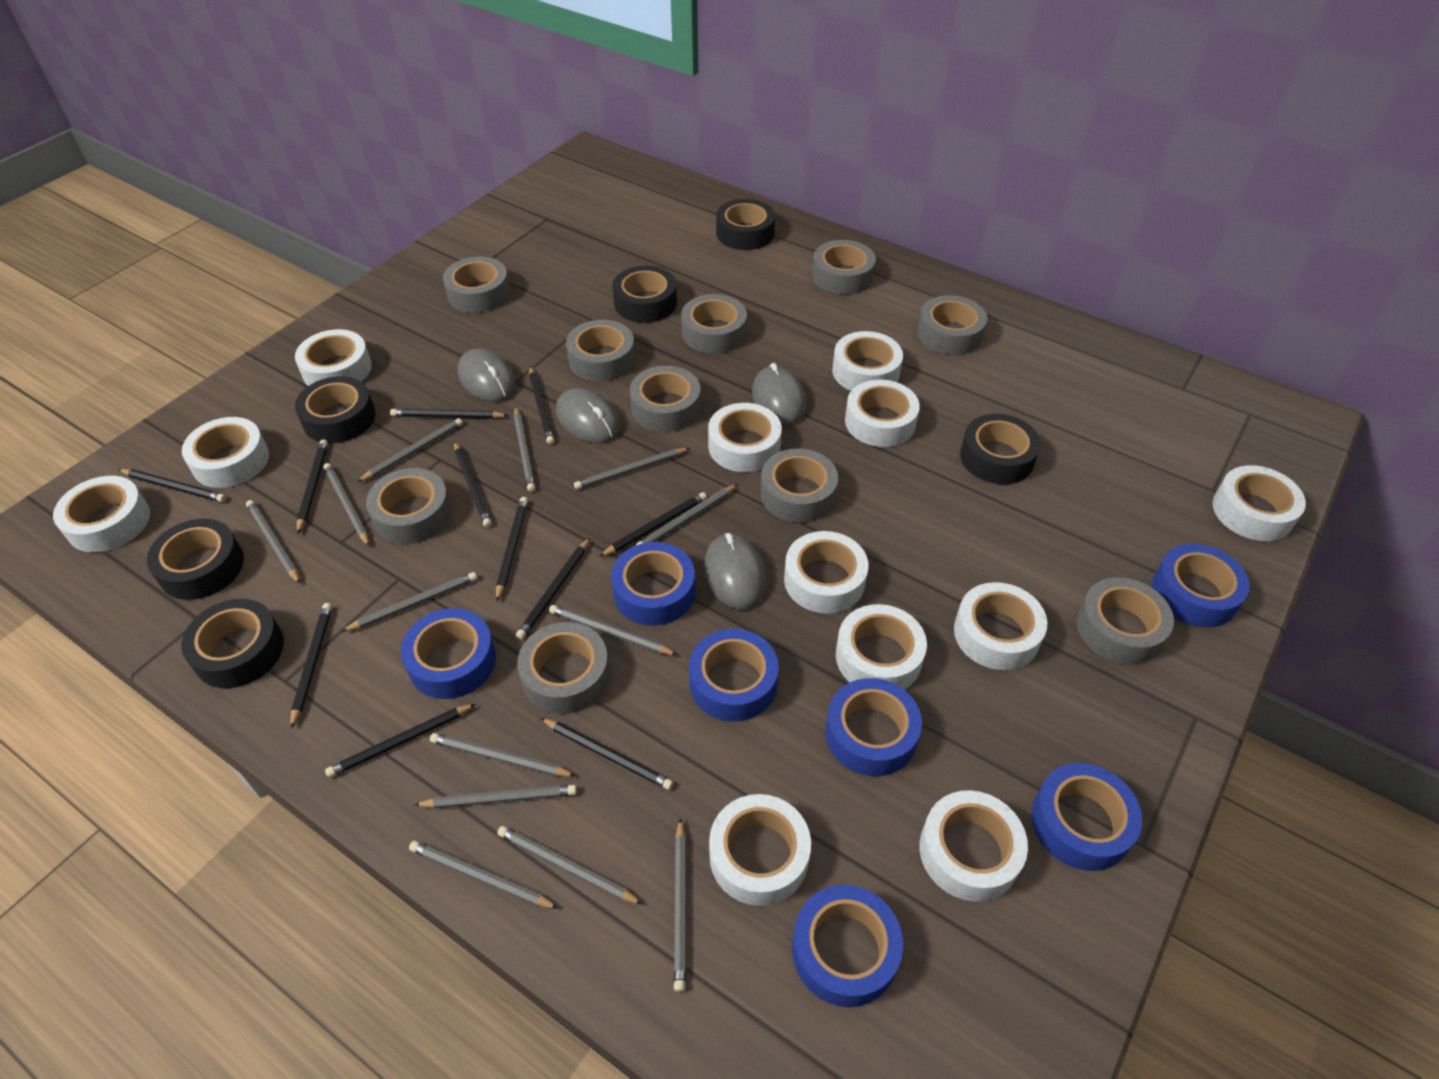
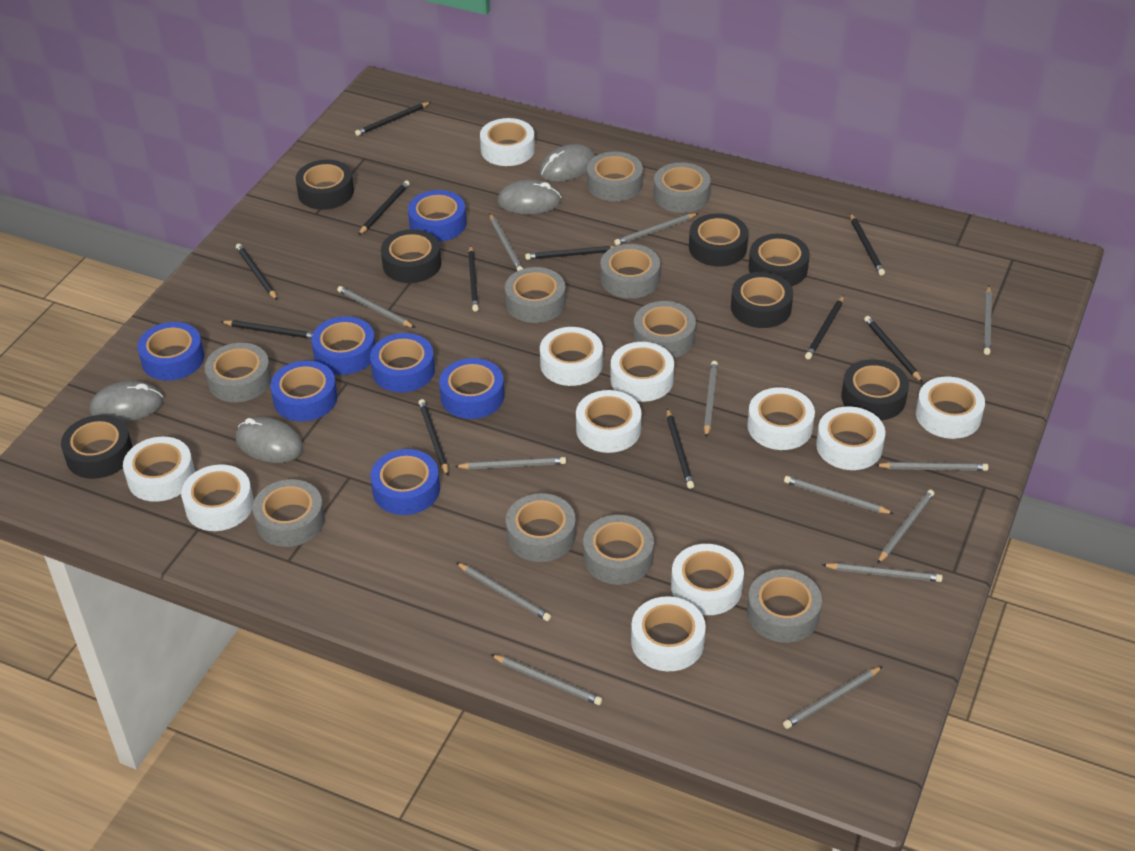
black tape: [147,519,244,600] [181,599,284,688] [295,376,375,443] [613,266,677,323] [716,199,775,250] [960,414,1041,484] = 6 -> [61,415,132,479] [296,160,354,210] [381,229,441,283] [689,213,748,267] [731,272,793,328] [749,234,810,286] [841,359,909,420] = 7
white tape: [53,476,150,552] [182,417,269,488] [295,329,372,386] [708,403,782,472] [709,794,811,906] [784,531,868,614] [832,331,903,391] [836,604,927,689] [845,380,920,447] [919,790,1028,902] [954,582,1047,670] [1213,465,1306,541] = 12 -> [123,437,195,502] [181,464,254,531] [480,118,535,166] [540,327,603,386] [576,390,642,453] [610,342,674,402] [631,596,706,671] [671,544,744,615] [747,387,815,450] [816,406,885,470] [916,377,985,439] = 11

